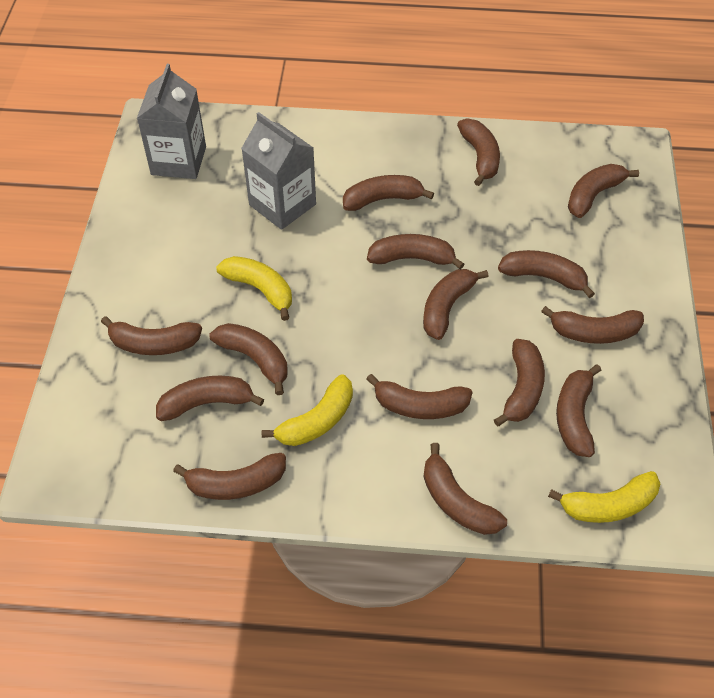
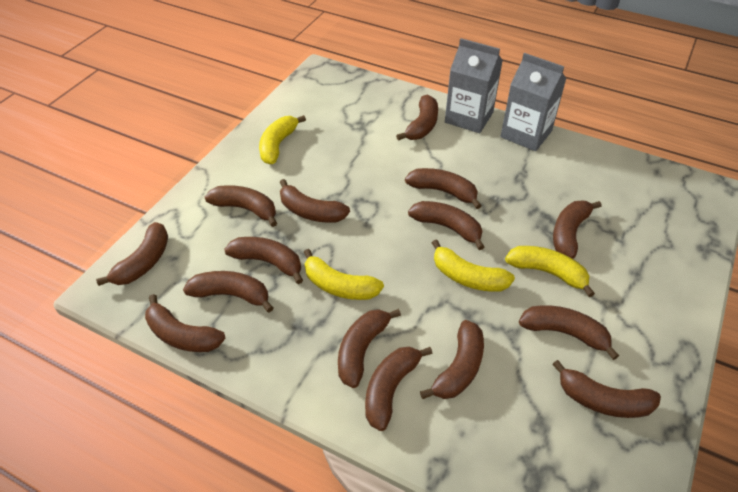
yellow banana: [216,256,292,321] [262,374,353,446] [548,471,660,523] = 3 -> [259,115,306,164] [304,249,384,300] [432,239,515,292] [505,246,595,297] = 4

